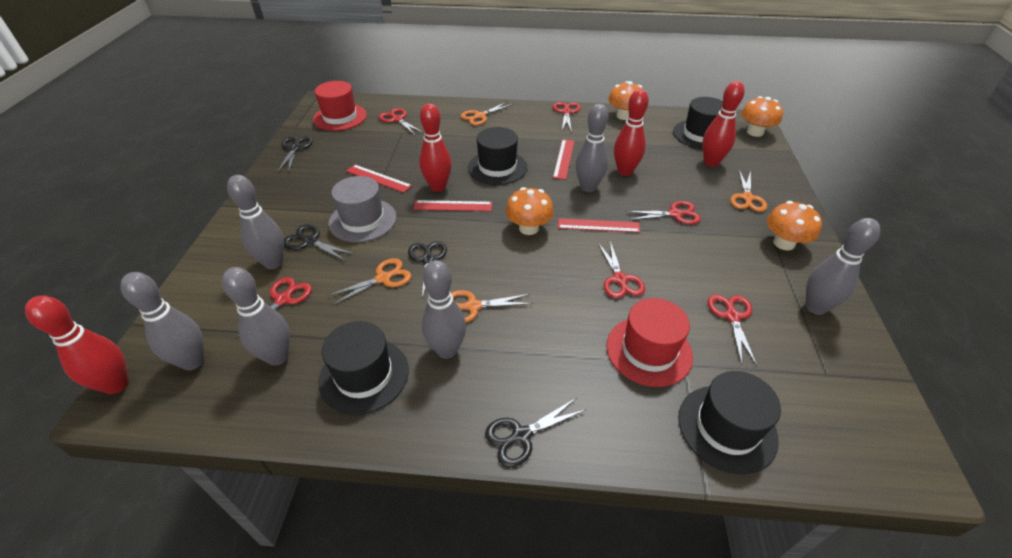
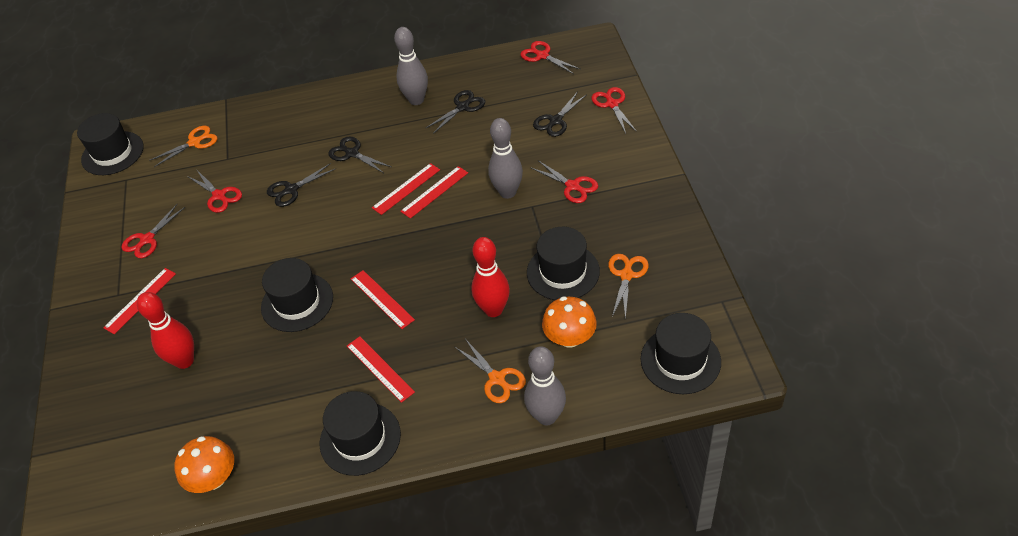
black hat: [318,321,409,415] [468,127,527,185] [673,97,723,149] [679,371,781,474] = 4 -> [77,113,144,175] [261,258,333,332] [320,391,401,476] [527,227,600,300] [641,313,721,394] = 5
grey bowling pin: [120,272,204,370] [222,267,290,365] [227,175,284,269] [422,260,466,359] [576,104,608,192] [806,218,880,315] = 6 -> [394,27,428,105] [488,118,523,199] [524,346,566,425] = 3
grey hat: [328,176,397,243] = 1 -> none = 0
orange mushroom: [505,187,554,235] [608,81,644,120] [741,96,783,137] [767,201,822,250] = 4 -> [174,436,234,493] [542,296,597,348] = 2
orange scissors: [327,258,411,306] [451,290,533,323] [461,102,513,125] [730,170,767,212] = 4 -> [149,126,217,167] [455,340,526,403] [608,254,649,320] = 3
red bowling pin: [25,295,129,394] [419,103,452,192] [614,89,649,176] [702,81,745,167] = 4 -> [137,292,194,369] [471,237,510,317] = 2
red hat: [313,81,367,131] [606,298,693,387] = 2 -> none = 0
red ruler: [346,165,412,193] [413,200,492,211] [553,139,575,180] [558,218,640,233] = 4 -> [103,268,176,334] [347,336,415,403] [351,270,415,329] [372,163,440,215] [400,166,468,219] = 5
red scissors: [235,277,312,339] [379,108,424,136] [553,102,581,132] [598,241,645,299] [626,201,701,225] [708,294,757,366] = 6 -> [122,204,185,258] [187,169,242,213] [520,41,580,74] [530,160,598,203] [592,87,637,133] = 5

